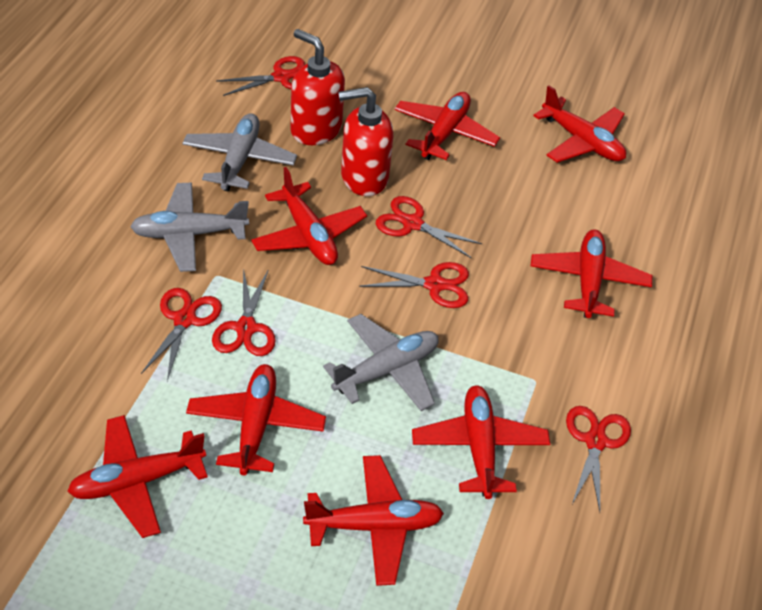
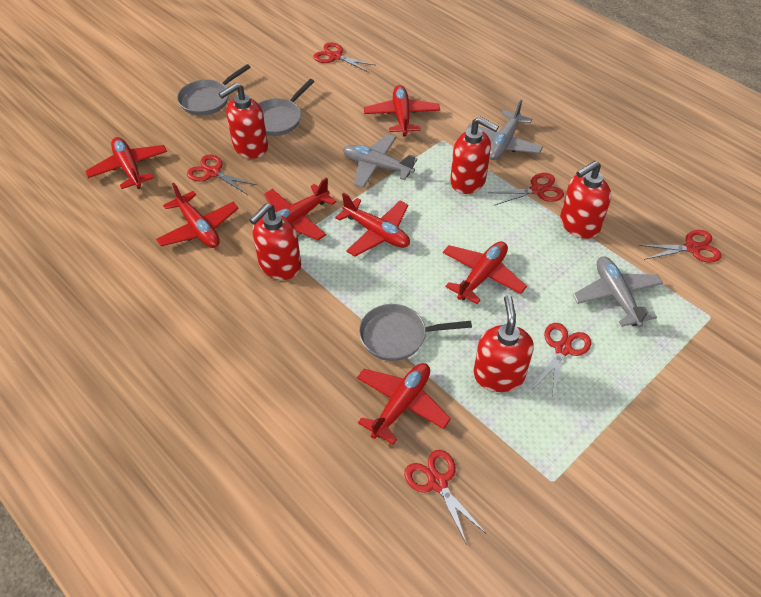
grey pan: none = 0 -> [177,64,251,116] [258,79,315,136] [359,304,472,361] = 3
red plane: [67,415,208,538] [186,364,326,475] [251,167,367,265] [303,455,444,586] [395,92,500,160] [412,385,550,499] [530,230,652,318] [533,85,626,163] = 8 -> [85,137,167,189] [156,183,239,248] [264,177,337,240] [335,192,410,256] [357,363,451,445] [364,85,440,136] [443,241,527,304] = 7
red soap dispenser: [291,29,345,145] [338,87,393,196] = 2 -> [219,82,268,159] [249,204,301,280] [450,117,499,194] [473,295,534,392] [560,161,611,239] = 5

